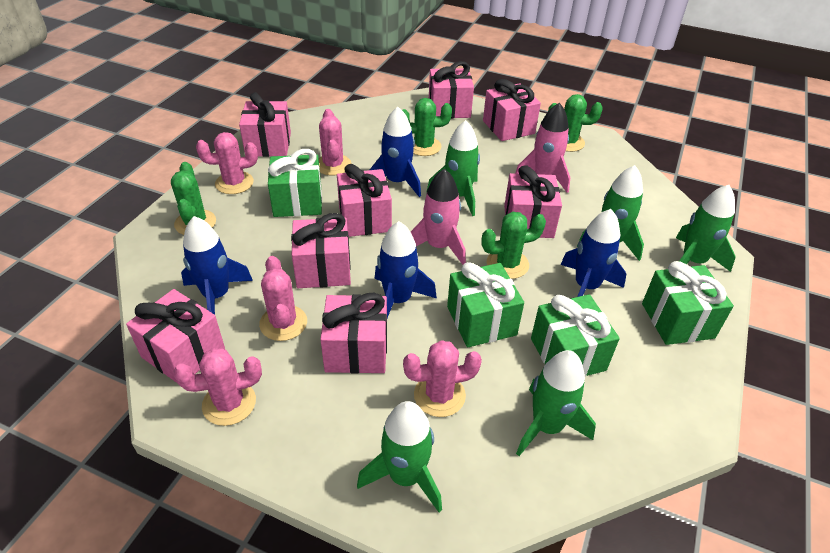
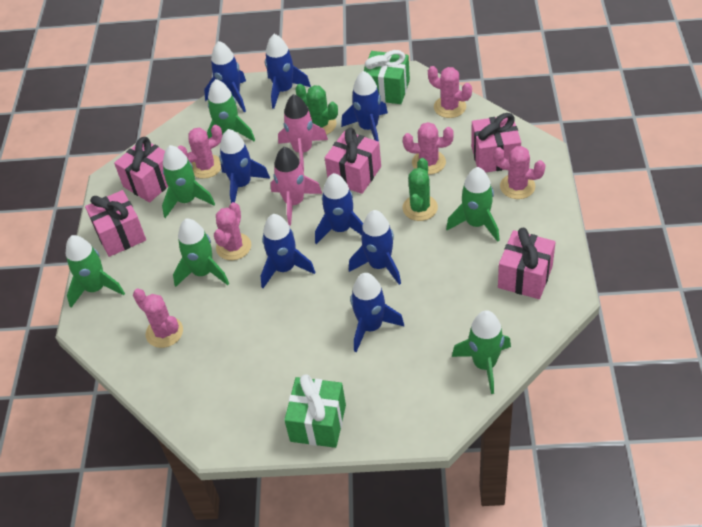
blue rocket: [181,216,253,315] [370,107,421,197] [375,221,437,318] [561,209,626,297] = 4 -> [204,41,246,112] [219,129,270,203] [261,214,315,288] [265,34,311,109] [315,173,363,244] [341,71,388,142] [349,210,401,285] [350,273,404,352] = 8
green cactus: [171,162,216,235] [402,98,452,156] [481,212,546,279] [548,94,603,152] = 4 -> [296,84,338,135] [402,158,438,221] = 2
green gift: [268,149,322,217] [447,262,524,347] [531,294,620,377] [642,261,734,345] = 4 -> [284,374,346,448] [364,50,410,104] = 2
green rocket: [357,401,442,513] [426,120,480,216] [516,350,596,456] [577,165,644,261] [676,185,735,272] = 5 -> [66,235,125,308] [162,145,215,218] [173,218,229,287] [207,79,255,141] [446,167,500,242] [452,310,511,394] = 6
pink cactus: [174,348,262,426] [196,132,258,194] [259,256,307,341] [319,109,351,176] [403,340,482,417] = 5 -> [133,289,183,348] [178,125,222,179] [214,202,251,260] [403,122,454,175] [428,66,472,118] [493,146,546,199] = 6
pink gift: [126,289,225,383] [239,92,291,157] [291,213,351,288] [320,293,387,374] [337,164,392,237] [429,61,474,118] [483,79,541,141] [504,165,562,238] = 8 -> [85,190,146,257] [114,137,168,202] [325,128,381,194] [471,113,521,172] [498,228,556,299] = 5

